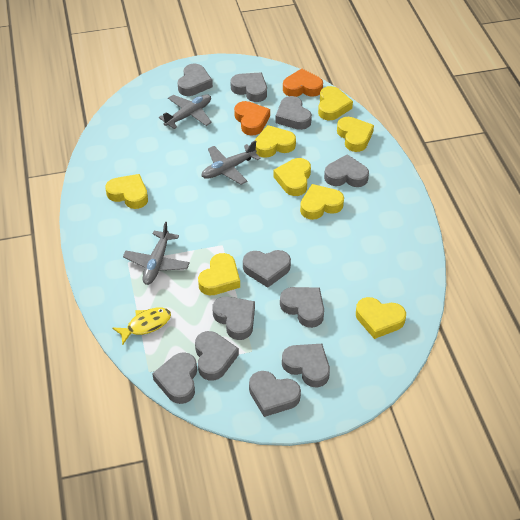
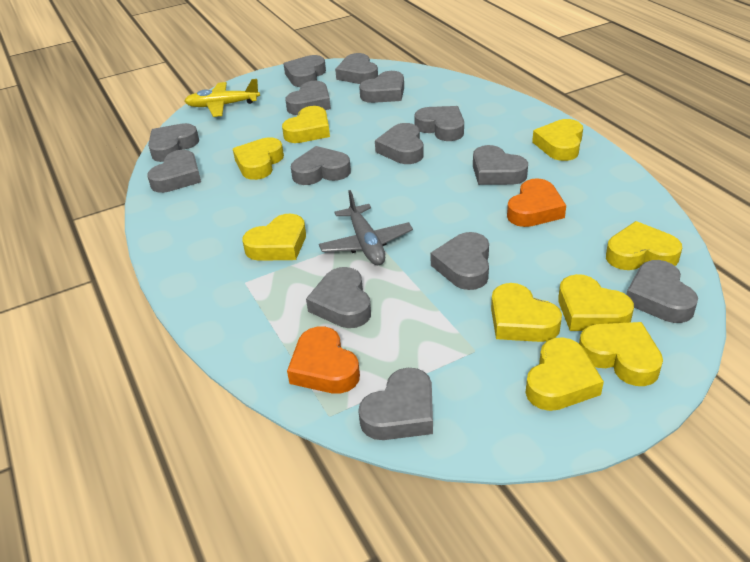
grey heart: [152,352,197,404] [178,64,213,96] [195,331,239,381] [212,296,255,340] [231,73,267,102] [243,250,291,288] [249,371,301,417] [275,96,312,130] [280,287,324,328] [282,344,330,387] [324,155,369,187] = 11 -> [147,150,201,193] [148,123,199,162] [283,55,326,87] [285,81,331,115] [291,146,351,185] [306,267,371,328] [335,53,378,84] [358,368,433,440] [359,71,404,103] [375,123,424,164] [414,106,464,141] [431,232,489,290] [473,145,528,185] [626,260,698,323] = 14
grey plane: [123,222,190,285] [159,94,212,129] [201,140,261,185] = 3 -> [319,190,413,265] = 1
yellow fish: [112,308,171,345] = 1 -> none = 0
yellow heart: [105,174,148,209] [198,253,240,296] [255,125,296,158] [273,158,311,196] [300,184,344,220] [318,86,353,121] [337,117,374,152] [356,297,406,339] = 8 -> [233,137,284,180] [242,214,306,261] [282,106,330,143] [491,283,562,342] [525,337,604,411] [532,119,583,161] [558,274,634,331] [579,322,663,386] [606,221,682,270] = 9
yellow plane: none = 0 -> [184,79,260,117] = 1

